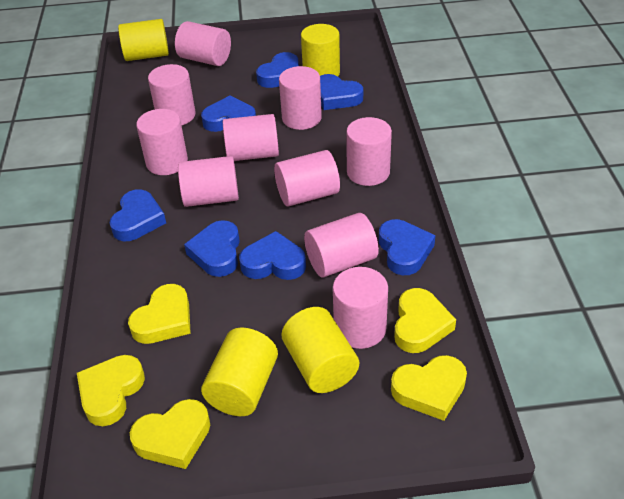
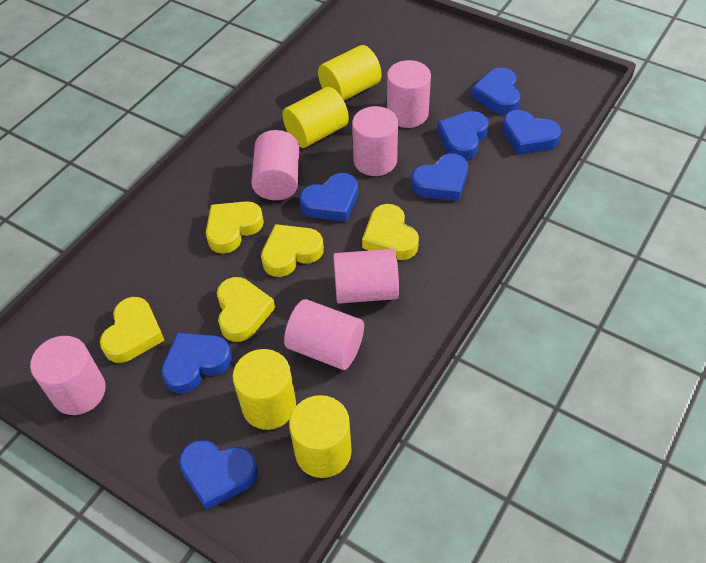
pink cylinder: [136,109,188,175] [148,64,195,126] [175,21,231,66] [178,156,239,207] [223,114,279,161] [274,150,340,207] [279,66,322,130] [304,213,379,278] [333,267,388,349] [346,117,392,186] = 10 -> [30,336,106,415] [251,130,299,200] [284,299,364,370] [333,249,399,303] [352,106,398,176] [387,60,431,128] = 6

